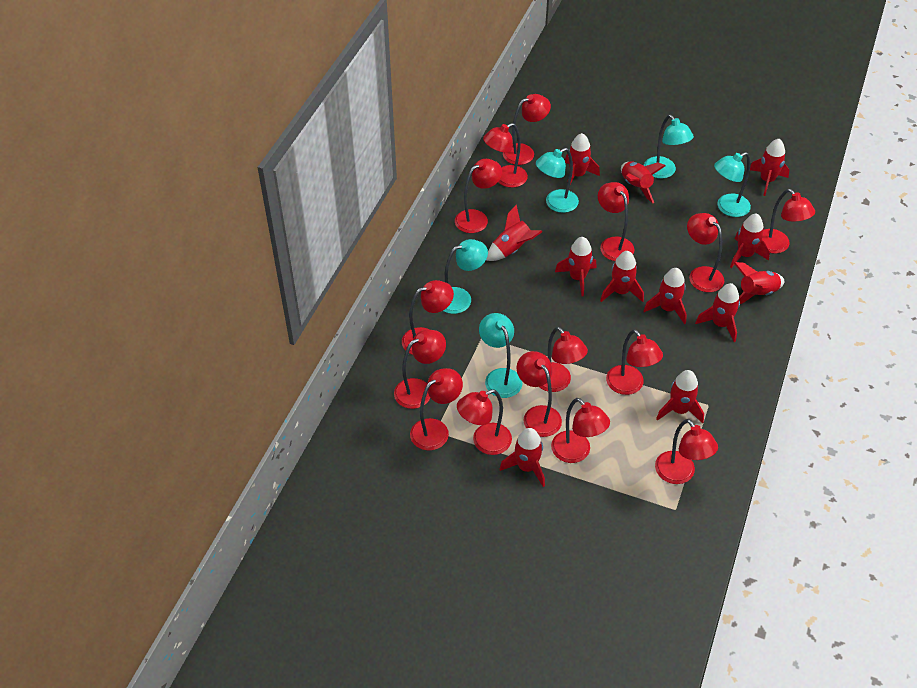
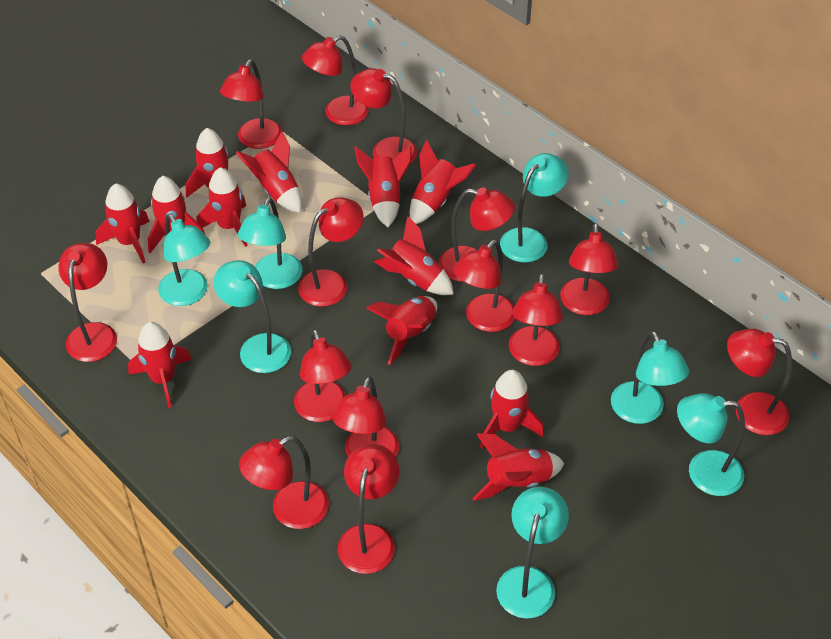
red lamp: [394,330,446,409] [402,280,454,355] [410,368,463,450] [455,159,502,233] [457,389,512,455] [483,123,528,188] [503,94,551,165] [517,351,562,437] [540,327,588,392] [551,398,610,463] [598,182,634,261] [606,329,663,395] [655,419,718,484] [687,213,724,292] [762,189,815,254] = 15 -> [58,243,117,362] [220,59,282,149] [239,436,329,529] [294,329,352,422] [298,197,363,307] [302,36,369,125] [332,376,399,457] [338,444,399,574] [350,68,418,164] [439,188,515,282] [453,240,515,332] [509,273,563,366] [560,223,618,315] [727,329,792,435] = 14
turquoise lamp: [443,239,488,314] [479,313,522,398] [536,148,579,213] [644,115,694,179] [714,152,751,217] = 5 -> [158,214,210,306] [214,260,291,373] [238,197,303,289] [496,487,569,619] [500,153,569,263] [611,331,689,424] [677,393,745,496] = 7

